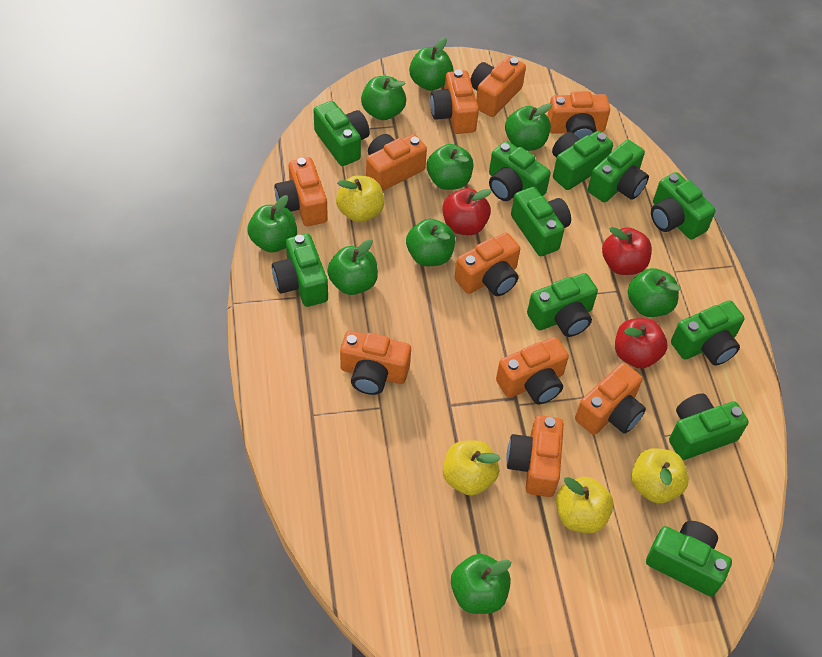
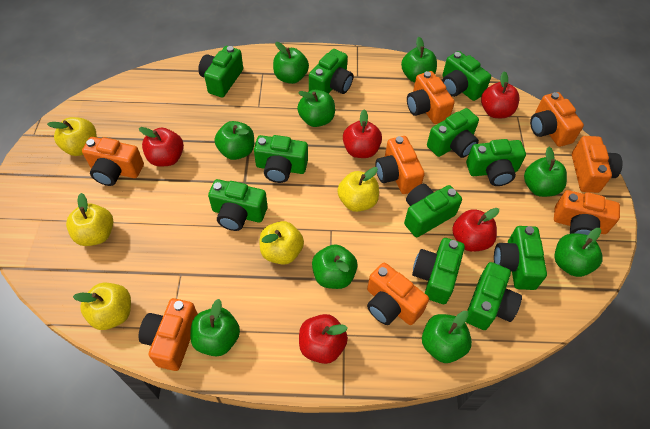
orange camera: [275,157,328,226] [340,331,411,395] [366,134,427,191] [430,70,479,134] [454,232,520,296] [470,56,526,117] [496,337,569,404] [506,415,564,497] [547,91,610,139] [575,363,646,435] = 10 -> [82,137,144,186] [138,298,198,371] [367,263,429,325] [375,136,425,194] [407,71,455,124] [530,92,584,147] [554,190,620,238] [572,136,622,193] = 8
red apple: [442,188,492,235] [602,227,652,275] [615,318,668,369] = 3 -> [139,127,184,167] [299,314,348,364] [343,109,382,158] [452,208,499,252] [481,71,519,118] = 5
yellow apple: [336,175,384,222] [443,440,501,496] [556,477,614,533] [631,448,689,504] = 4 -> [47,117,97,156] [66,193,113,246] [73,283,131,330] [260,221,304,265] [337,167,379,212] = 5

